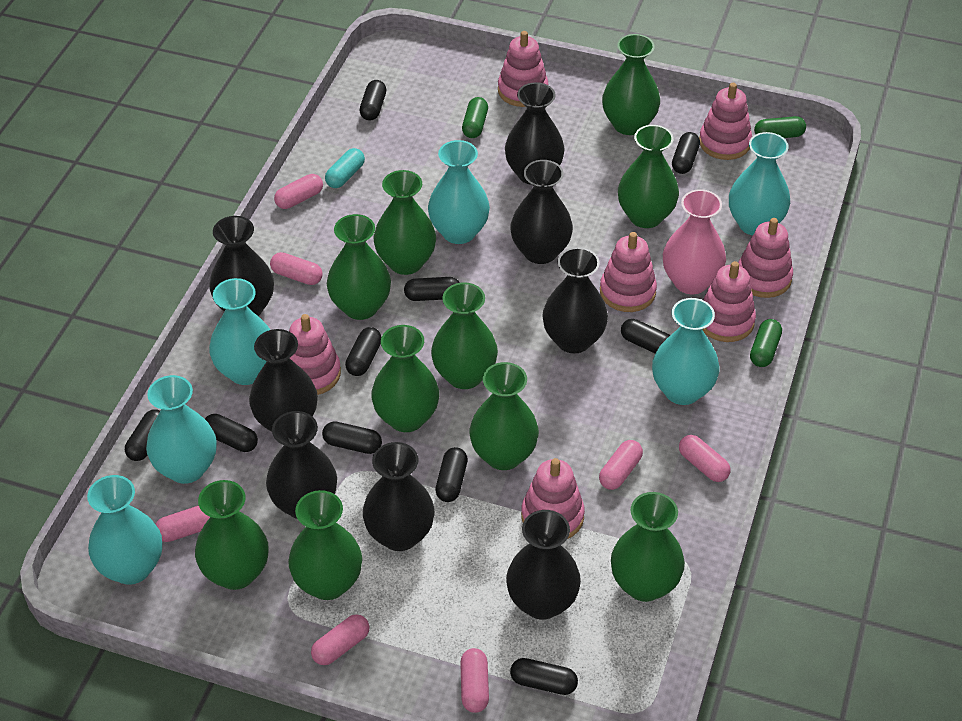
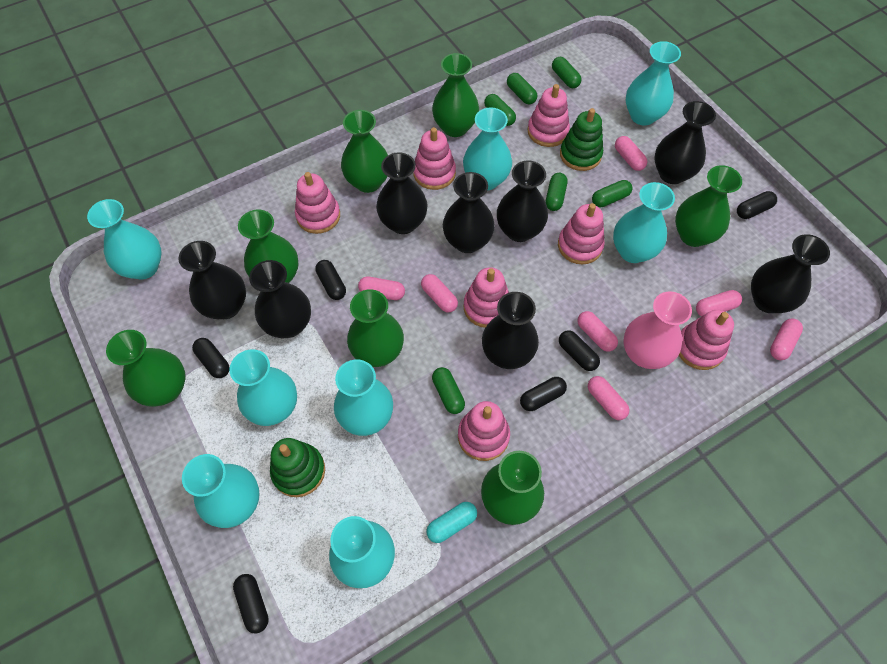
black capsule: [125,409,160,461] [205,414,258,452] [322,421,382,454] [345,327,381,376] [360,80,386,121] [404,277,460,301] [435,447,468,502] [510,658,578,695] [621,319,670,354] [672,132,700,174] = 10 -> [192,338,230,378] [233,574,269,633] [315,260,346,300] [520,377,567,411] [559,330,600,371] [737,191,777,219] = 6
green capsule: [462,97,488,138] [750,319,782,367] [754,116,806,138] = 3 -> [432,367,465,414] [484,94,516,126] [507,73,537,104] [545,173,567,211] [552,57,582,88] [592,180,632,207] = 6
green stacking toy: none = 0 -> [270,438,325,497] [560,108,603,171] = 2
green vase: [195,480,269,590] [288,490,362,600] [327,214,391,320] [371,325,439,432] [374,170,436,275] [431,282,498,389] [470,362,539,470] [602,34,660,135] [611,492,685,602] [618,125,679,228] = 10 -> [106,330,185,407] [238,209,299,283] [341,110,388,193] [347,289,404,367] [432,53,479,137] [481,451,544,525] [675,165,742,247] = 7
turquoise vase: [87,475,162,585] [146,375,217,484] [209,278,270,385] [428,140,490,244] [652,298,719,405] [729,132,790,235] = 6 -> [87,199,161,280] [182,454,260,528] [229,349,297,426] [329,516,395,588] [334,359,393,436] [463,107,512,190] [613,182,675,263] [626,41,681,125] = 8

